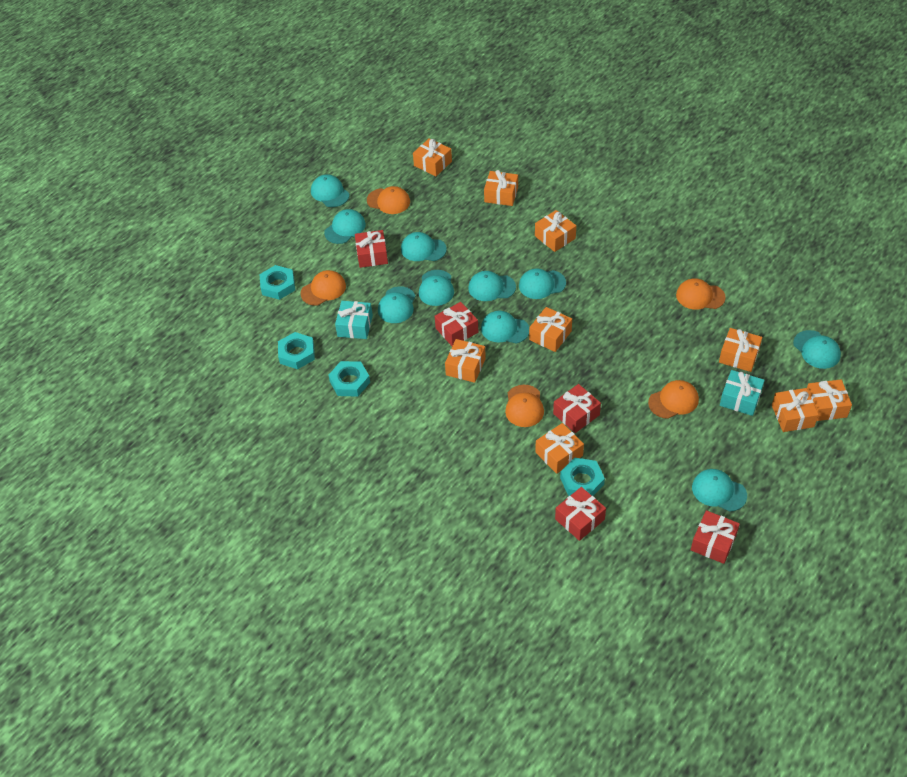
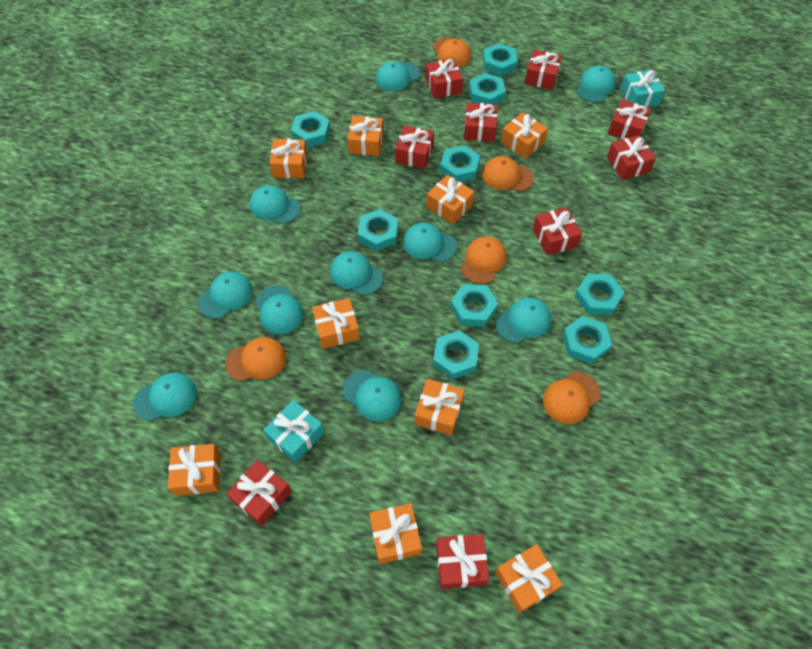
red gift: [355,230,388,268] [435,302,479,346] [553,384,601,433] [555,487,606,541] [691,510,740,564] = 5 -> [226,460,292,526] [395,126,434,169] [425,58,463,99] [436,534,489,589] [464,103,497,142] [525,50,562,90] [533,207,582,255] [607,135,656,180] [608,100,651,140] = 9
turquoise nut: [259,265,295,300] [278,332,315,369] [328,361,370,397] [560,458,605,496] = 4 -> [291,111,330,147] [358,209,398,251] [433,330,479,379] [440,145,480,182] [450,284,498,327] [469,73,506,104] [483,43,518,76] [562,316,612,364] [575,273,624,315] = 9

